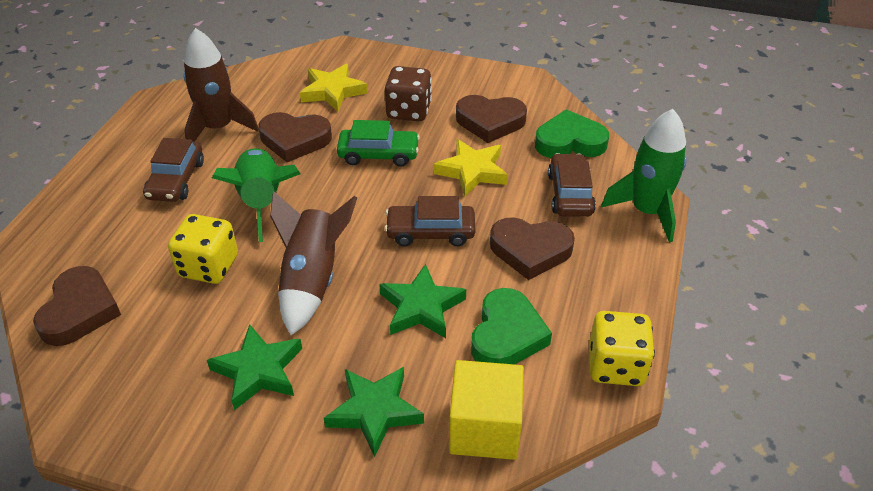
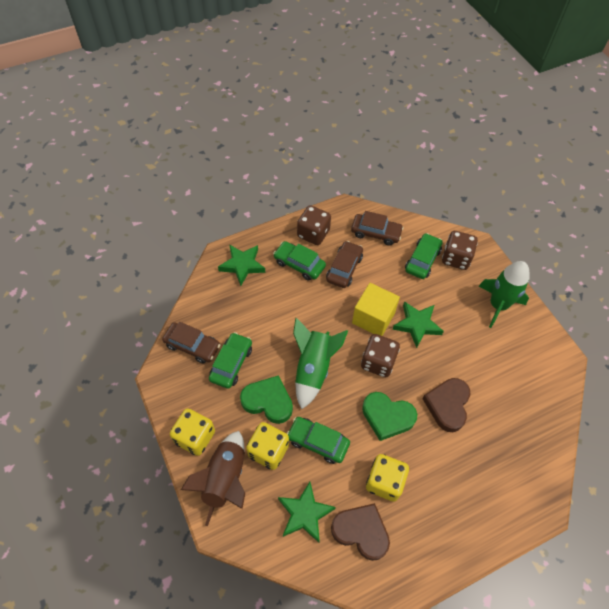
brown dice: [385,66,432,121] = 1 -> [297,205,331,245] [361,334,400,377] [442,231,478,270] = 3
brown heart: [33,266,121,346] [258,112,332,162] [456,95,527,143] [490,217,575,280] = 4 -> [331,503,390,561] [423,378,471,432] = 2
brown rocket: [184,28,259,142] [270,191,357,335] = 2 -> [181,431,245,526] = 1
green car: [337,120,420,167] = 1 -> [209,332,252,389] [273,241,326,280] [287,417,350,464] [405,233,443,279] = 4
yellow dice: [168,214,238,284] [589,311,655,386] = 2 -> [170,408,215,456] [246,422,289,470] [366,454,409,502] = 3
yellow star: [300,64,368,112] [434,139,508,196] = 2 -> none = 0

